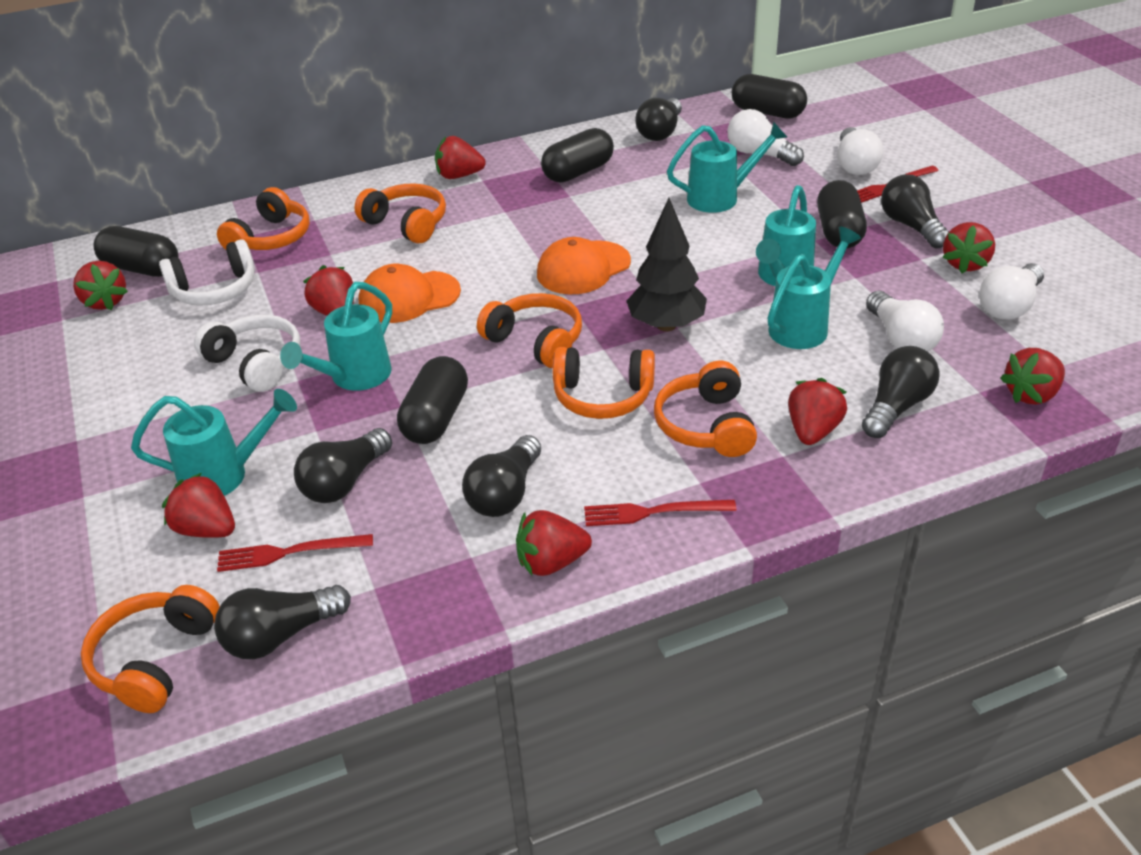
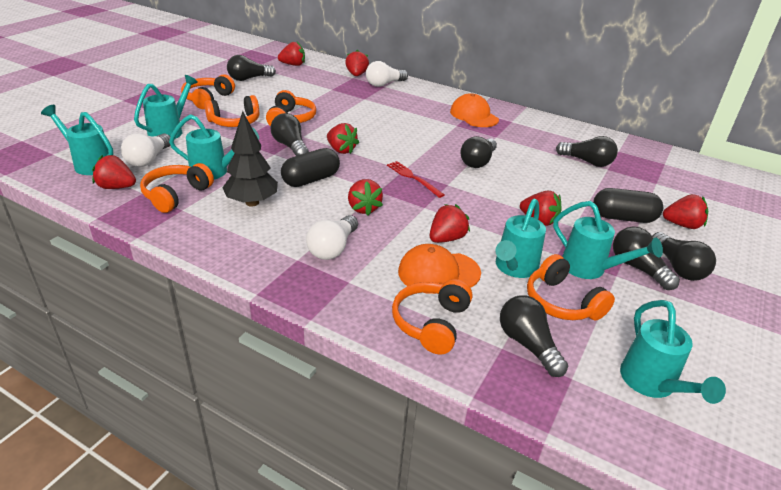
black capsule: [94,226,179,277] [397,356,468,444] [541,128,614,183] [732,74,807,119] [817,180,867,248] = 5 -> [281,148,340,187] [593,188,663,223] = 2
black light bulb: [214,585,351,659] [294,428,392,503] [462,435,541,517] [636,98,682,141] [862,346,940,438] [881,174,949,248] = 6 -> [227,55,276,81] [270,113,309,156] [460,136,497,168] [500,295,568,377] [556,136,618,167] [613,226,680,290] [652,232,716,281] = 7
red fork: [217,534,373,572] [584,500,737,526] [857,166,939,203] = 3 -> [387,161,445,198] = 1
turquoise watering can: [131,389,297,496] [280,282,392,391] [667,122,787,213] [756,185,816,286] [768,227,861,349] = 5 -> [41,105,113,175] [134,75,198,139] [169,114,259,180] [496,199,546,278] [553,201,663,279] [620,300,726,404] = 6
white headphones: [159,239,255,306] [194,315,300,392] = 2 -> none = 0
white light bulb: [727,109,804,166] [837,127,883,175] [866,291,944,352] [979,263,1044,320] = 4 -> [121,133,170,167] [306,215,358,260] [366,61,408,87] = 3

